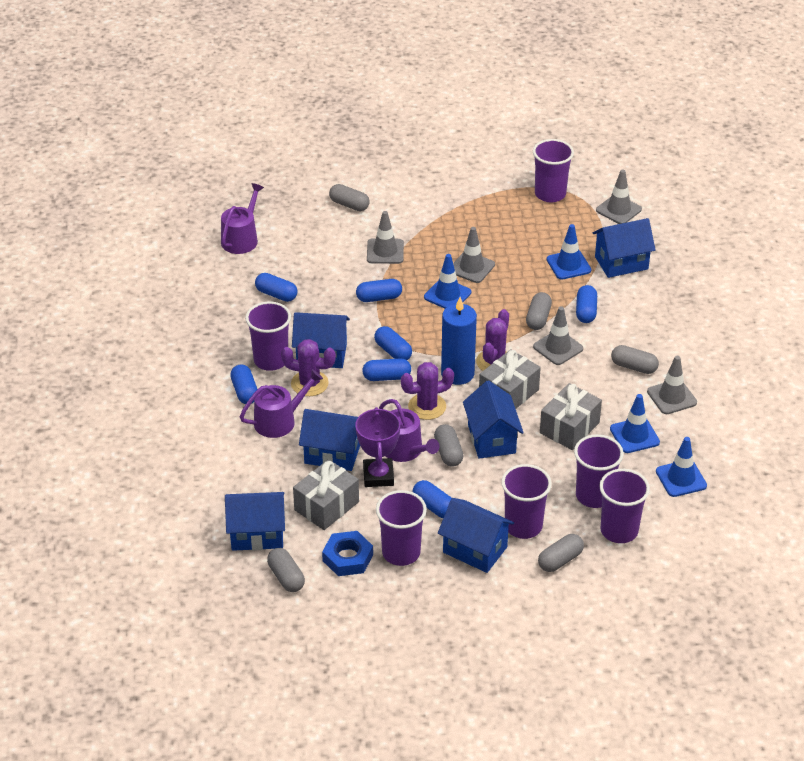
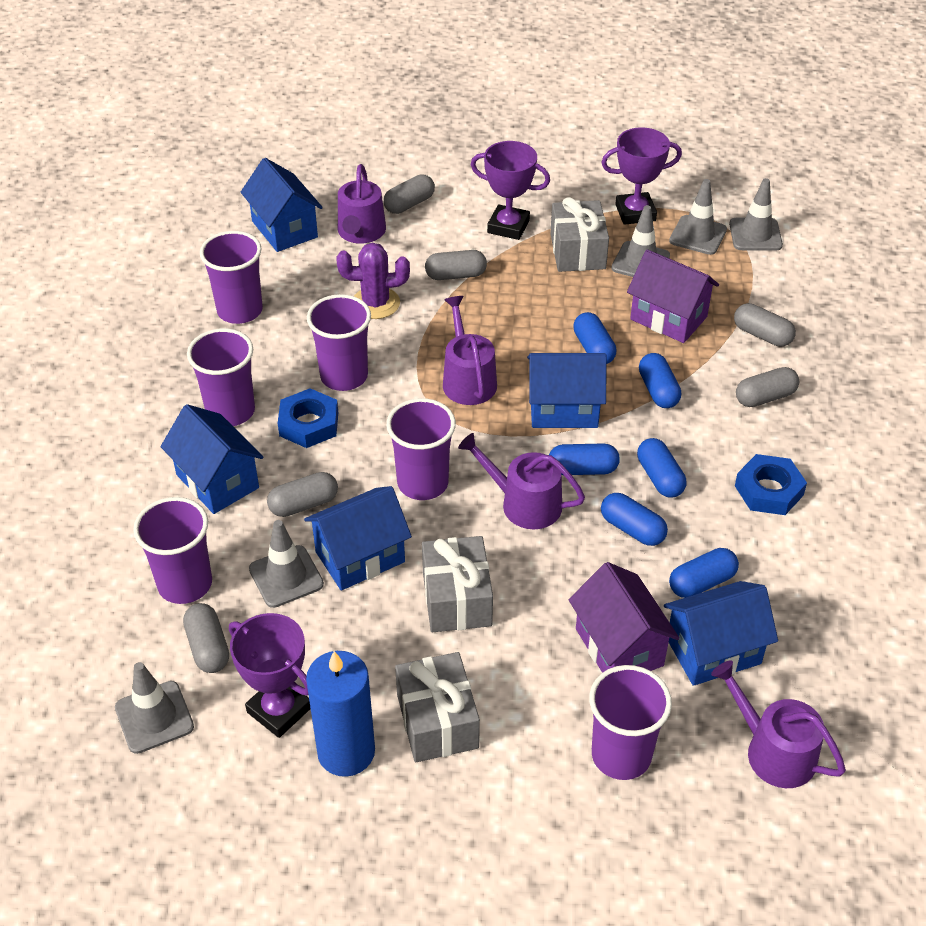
blue capsule: [230,364,258,404] [255,273,298,302] [356,279,402,302] [362,358,411,381] [374,326,412,360] [413,480,452,518] [576,285,597,323] = 7 -> [549,443,620,475] [573,312,617,364] [601,493,668,546] [637,438,686,498] [639,353,681,408] [669,548,739,598] = 6
blue house: [225,492,285,551] [292,312,350,368] [299,409,360,471] [438,498,514,573] [463,380,524,459] [593,218,656,278] = 6 -> [161,404,263,514] [241,158,323,252] [304,486,412,591] [527,353,607,428] [664,581,778,686] = 5
blue nut: [322,531,373,576] = 1 -> [278,388,338,448] [735,454,807,515] = 2
blue traffic cone: [424,254,471,309] [547,224,591,280] [610,394,660,453] [656,437,707,497] = 4 -> none = 0
purple cactus: [281,339,336,396] [401,362,454,420] [476,309,509,371] = 3 -> [337,243,410,319] = 1
purple house: none = 0 -> [569,562,680,673] [627,249,719,343] = 2
purple trophy: [355,407,400,487] = 1 -> [229,613,311,738] [471,141,550,240] [601,127,682,225] = 3
purple watering can: [221,183,264,254] [240,369,323,438] [379,399,440,462] = 3 -> [338,164,386,244] [443,296,497,405] [458,433,585,529] [711,661,846,788] = 4

